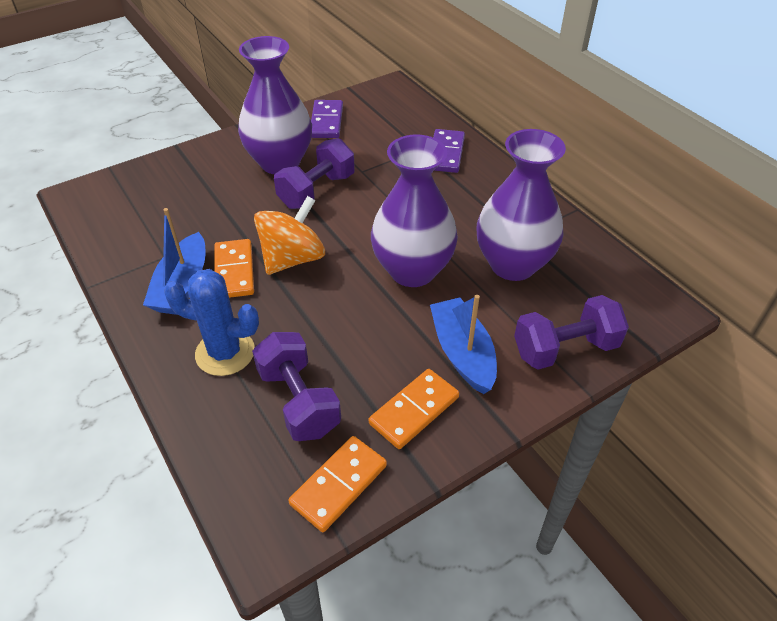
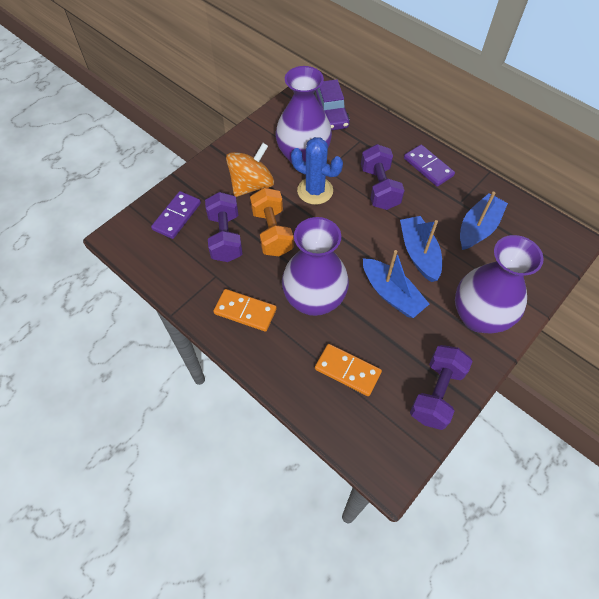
blue boat: [143,208,205,315] [430,295,497,394] = 2 -> [363,250,429,318] [400,216,442,282] [460,192,508,250] = 3
orange domino: [214,239,254,298] [288,436,387,532] [369,369,459,449] = 3 -> [213,289,277,332] [315,344,382,396] = 2
orange dumbbell: none = 0 -> [250,188,294,256] = 1
purple car: none = 0 -> [314,79,350,131] = 1

